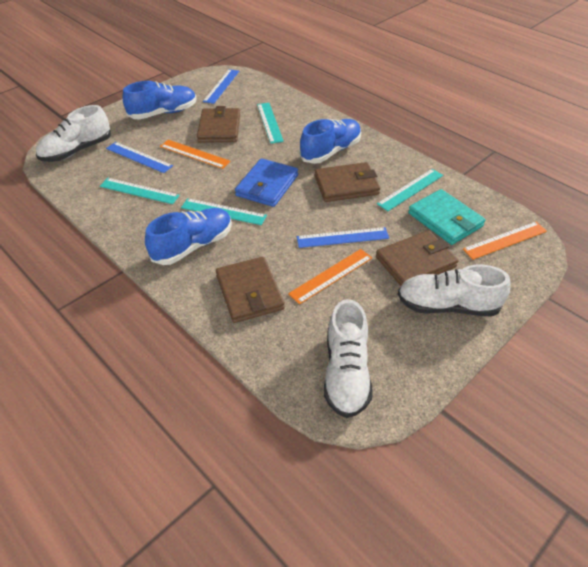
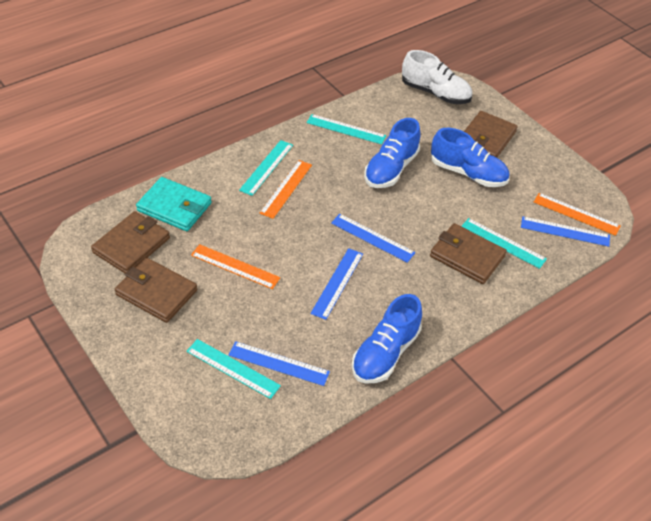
blue ruler: [106,142,173,173] [203,69,239,104] [297,227,389,248] = 3 -> [229,341,330,386] [310,248,363,320] [331,214,416,263] [521,216,610,247] = 4
blue wallet: [235,158,298,207] = 1 -> none = 0
white shoe: [36,105,111,162] [324,299,372,418] [398,265,511,317] = 3 -> [402,50,473,104] = 1

